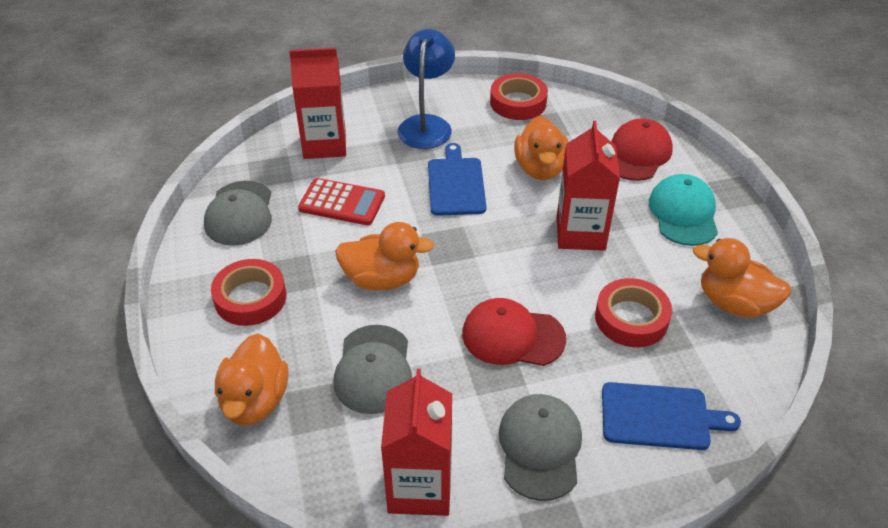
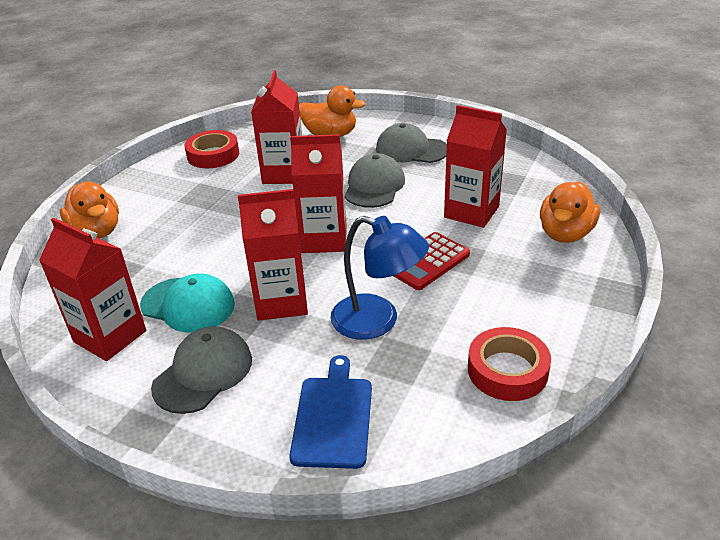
blue cutting board: [428,143,486,216] [602,382,741,450] = 2 -> [289,355,372,469] = 1
orange duck: [215,334,288,425] [335,222,434,291] [514,116,568,180] [693,238,791,318] = 4 -> [60,181,119,238] [299,85,365,137] [540,182,600,243] = 3
red cap: [462,298,566,366] [611,119,673,181] = 2 -> none = 0
red carton: [289,48,346,159] [381,369,452,516] [557,121,620,251] = 3 -> [39,217,146,361] [238,189,308,321] [251,70,302,184] [290,134,347,253] [444,105,507,228] = 5
red tape: [211,259,287,326] [490,73,548,120] [595,278,672,347] = 3 -> [184,130,239,168] [468,327,551,401] = 2

